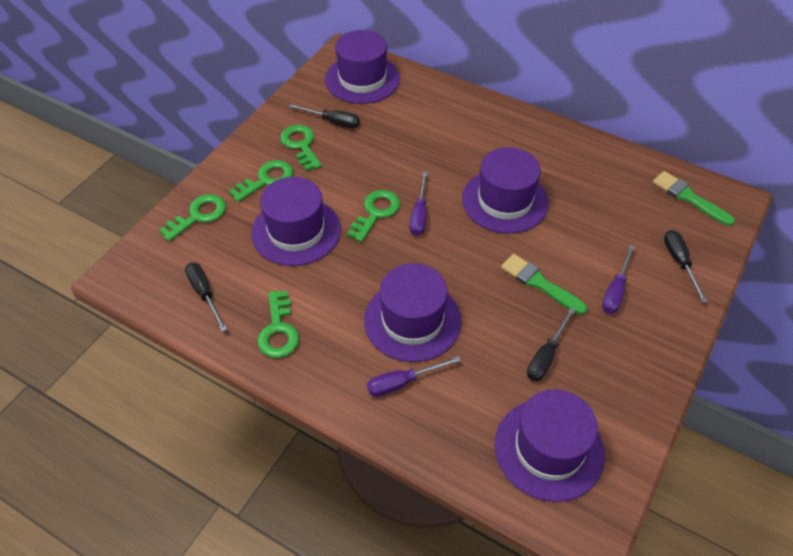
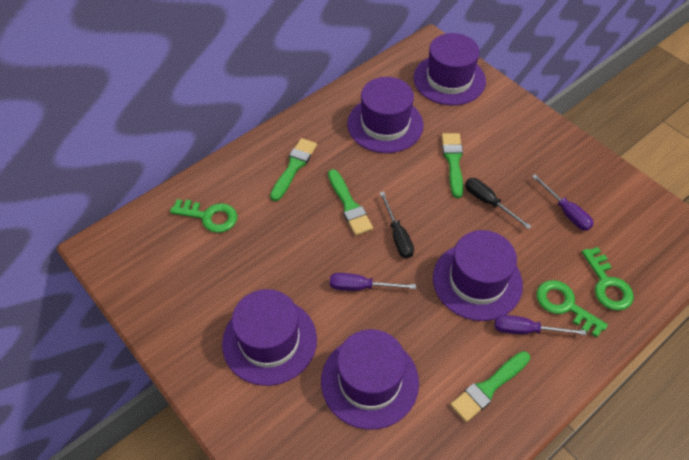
black screwdriver: [185,262,227,332] [288,104,360,128] [527,307,575,381] [664,230,708,303] = 4 -> [380,192,414,258] [465,178,531,229] = 2
green brush: [501,254,588,315] [653,171,735,226] = 2 -> [270,138,317,201] [328,169,373,236] [442,133,463,198] [450,351,530,422] = 4
green key: [159,194,226,242] [229,160,293,202] [258,291,299,358] [280,125,322,171] [347,190,400,242] = 5 -> [170,199,237,233] [536,280,608,337] [582,247,634,311] = 3

